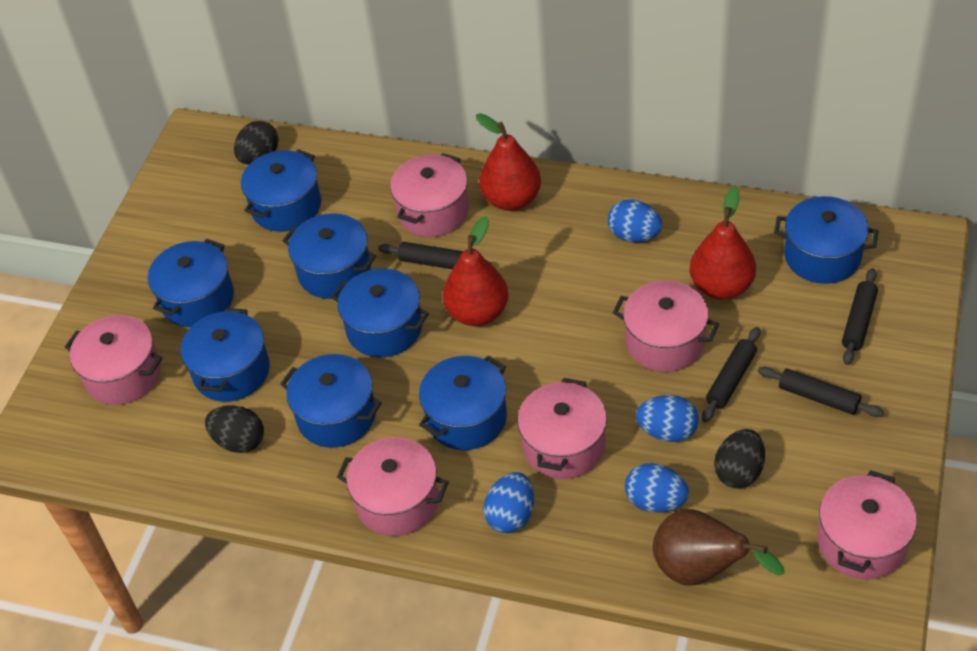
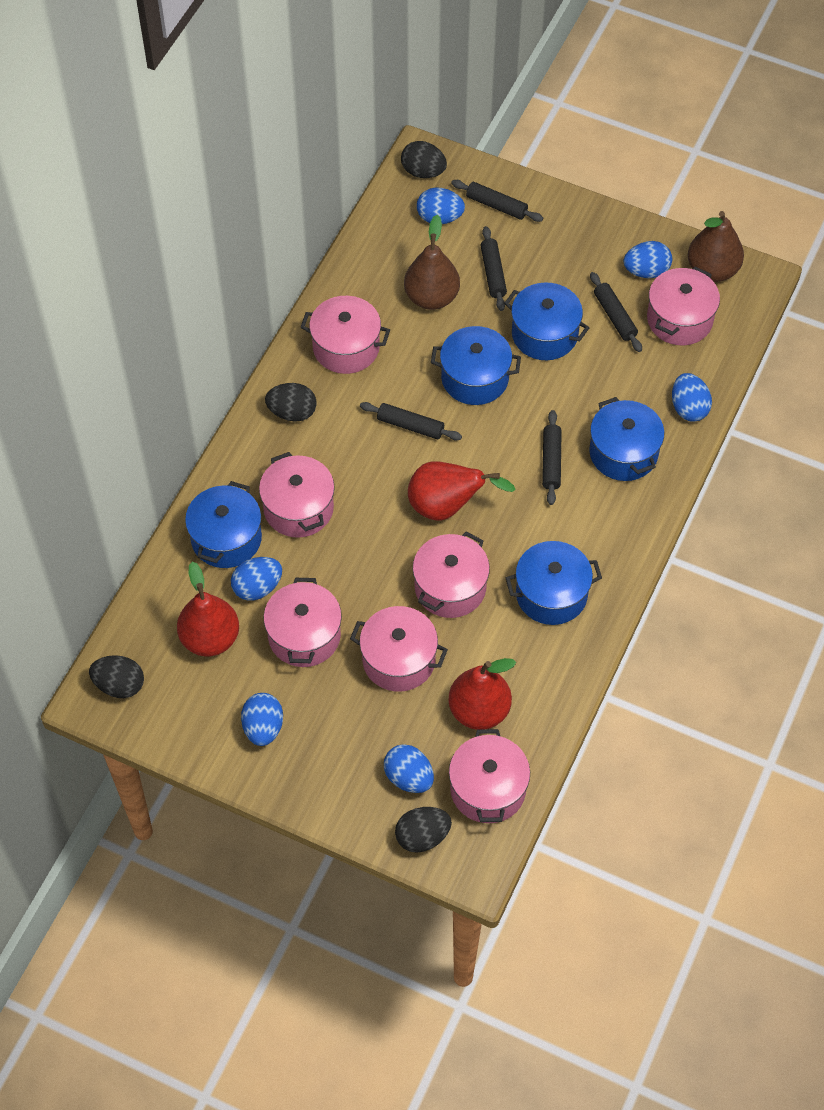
black egg: [205,405,264,453] [234,121,279,165] [714,429,765,489] = 3 -> [89,655,144,698] [265,383,316,422] [395,807,452,853] [401,141,447,178] = 4
black rolling pin: [378,242,492,269] [702,327,760,422] [758,367,884,417] [842,268,878,365] = 4 -> [360,402,462,440] [451,180,543,222] [481,226,507,311] [542,410,562,505] [590,272,642,352] = 5
blue egg: [483,472,534,533] [608,200,662,242] [625,463,689,512] [636,395,699,442] = 4 -> [231,557,282,601] [241,693,283,746] [384,744,434,793] [417,188,465,224] [624,241,672,278] [672,373,712,422] = 6
blue pot: [148,239,234,327] [181,308,270,402] [241,149,321,232] [280,354,382,448] [282,213,376,299] [331,269,429,357] [419,355,507,450] [774,196,879,284] = 8 -> [185,481,262,568] [431,326,521,405] [504,282,589,360] [506,541,602,625] [589,397,664,481] = 5
brown pear: [653,509,785,586] = 1 -> [404,215,460,310] [688,211,744,282] = 2
pink pot: [65,315,163,405] [337,437,449,536] [390,153,469,237] [517,378,607,479] [613,280,719,372] [817,470,917,580] = 6 -> [259,452,335,538] [263,578,342,667] [300,296,390,374] [350,606,448,692] [413,532,490,618] [449,729,530,823] [647,267,720,346] = 7

